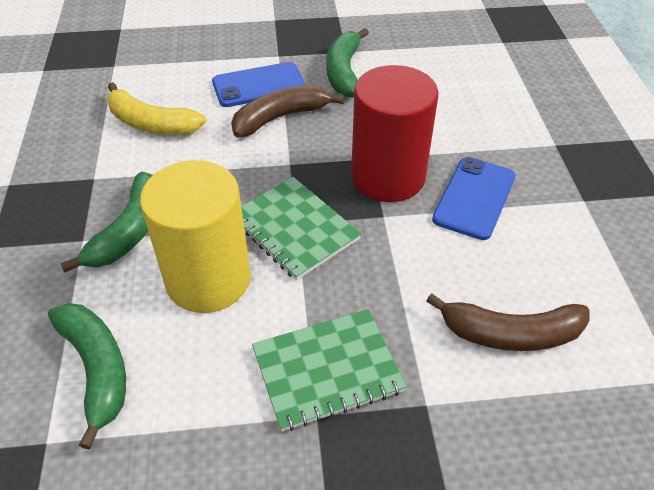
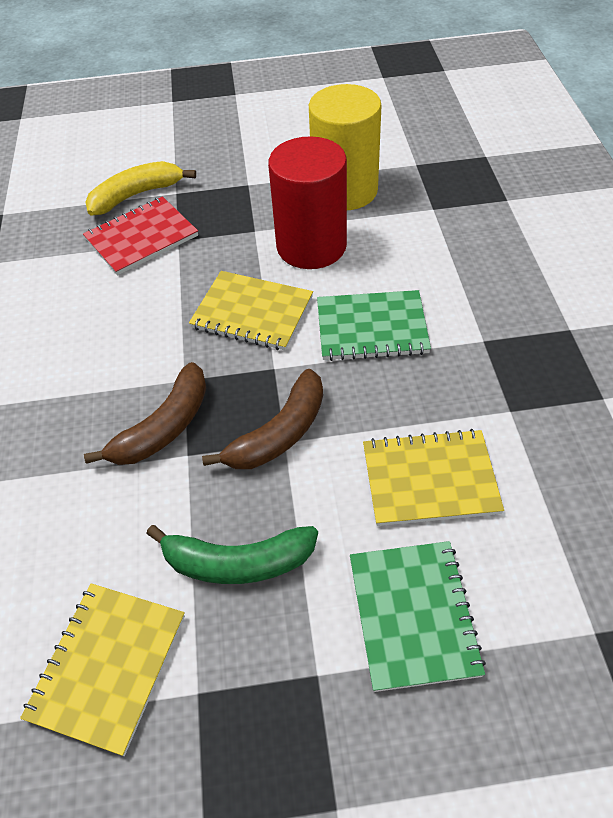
blue phone: [212,62,305,107] [432,157,515,240] = 2 -> none = 0
green banana: [48,303,126,450] [60,172,153,273] [326,28,369,98] = 3 -> [146,525,318,584] = 1
red notebook: none = 0 -> [83,197,198,275] = 1
yellow notebook: none = 0 -> [20,583,185,756] [189,271,313,351] [363,429,504,526] = 3

